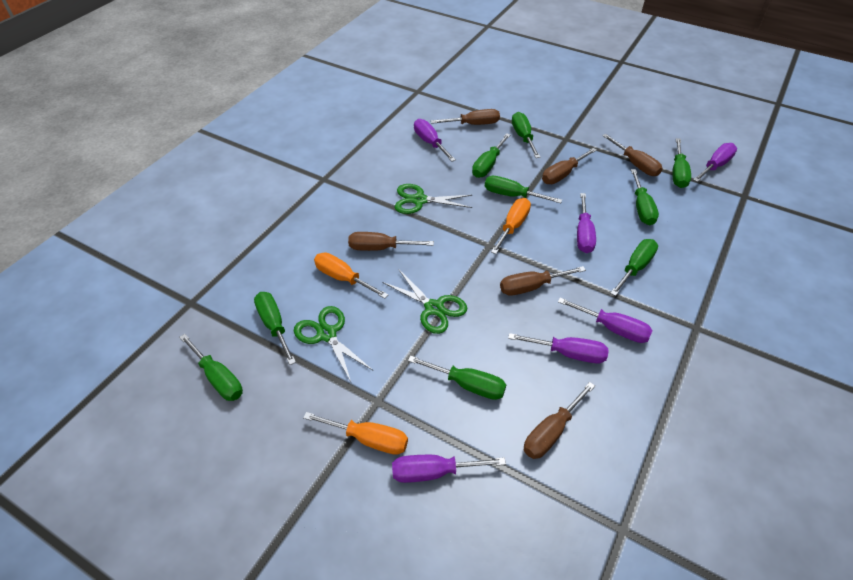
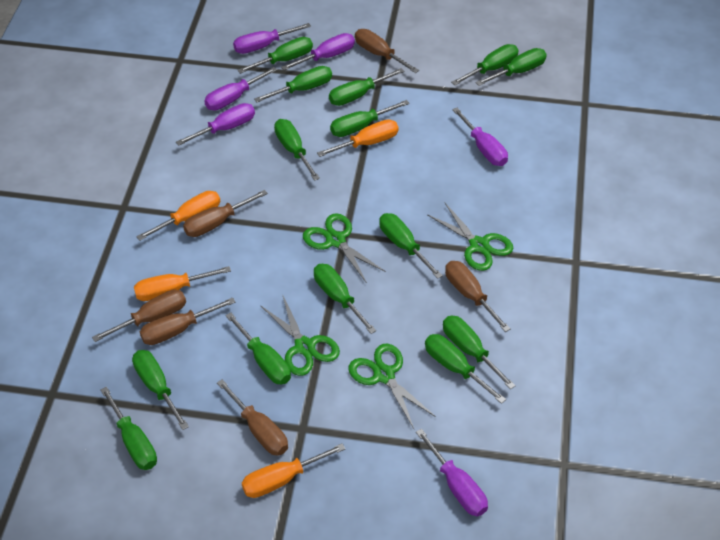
green scissors: [294,306,372,382] [382,269,467,334] [395,184,472,214] = 3 -> [260,294,340,376] [303,213,386,283] [348,344,436,429] [427,203,513,271] = 4
green screwdriver: [179,334,243,401] [254,292,296,365] [408,355,506,400] [472,133,510,178] [485,176,562,203] [512,112,540,158] [610,239,658,296] [631,169,659,225] [672,138,691,188] = 9 -> [100,387,157,470] [132,350,189,430] [226,312,291,385] [237,37,313,74] [254,66,332,102] [274,119,320,181] [314,264,376,334] [329,68,404,106] [330,100,410,137] [379,213,443,279] [425,334,506,404] [443,316,516,389] [451,44,519,85] [476,48,547,86] = 14
orange screwdriver: [303,412,408,455] [314,253,388,299] [491,198,531,254] = 3 -> [134,266,231,301] [136,191,220,241] [242,444,345,498] [317,119,398,157] = 4

